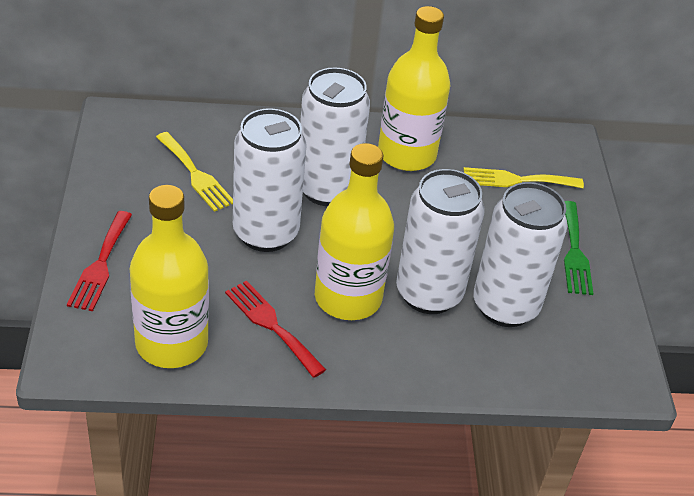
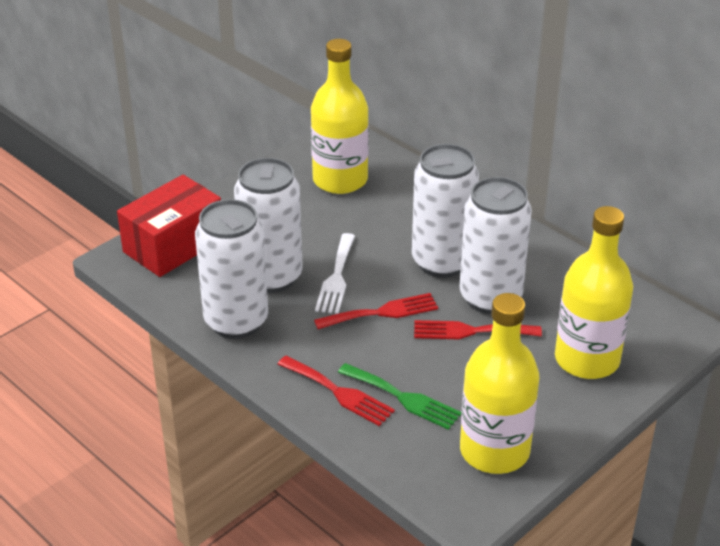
red box: none = 0 -> [117,175,221,277] = 1
red fork: [67,211,132,311] [225,280,326,378] = 2 -> [278,356,395,426] [314,293,438,329] [414,320,542,339] = 3
white fork: none = 0 -> [315,233,355,314] = 1
yellow fork: [156,132,233,212] [464,167,584,188] = 2 -> none = 0

